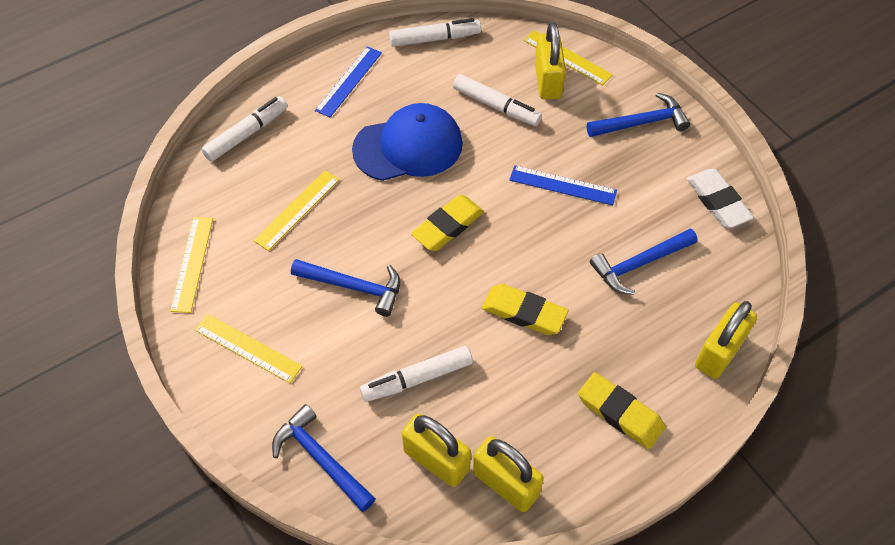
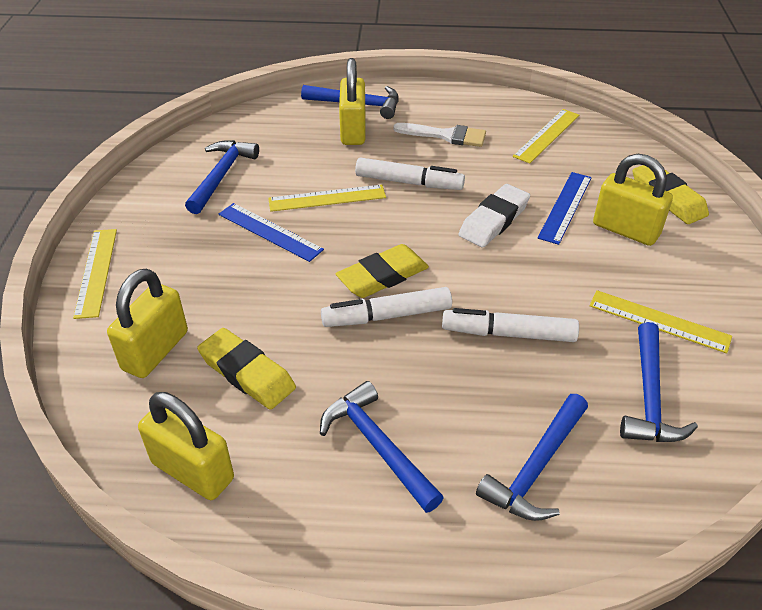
blue cap: [352,103,463,181] = 1 -> none = 0
blue hammer: [272,404,375,512] [291,259,400,317] [587,93,690,137] [590,229,698,295] = 4 -> [185,140,259,214] [301,85,399,119] [320,381,444,513] [476,394,588,521] [620,322,698,442] = 5
white brush: none = 0 -> [393,123,486,147] = 1
white marker: [202,96,288,162] [360,346,473,402] [389,18,481,47] [453,74,542,126] = 4 -> [321,287,452,327] [355,158,465,190] [442,308,579,342] = 3

